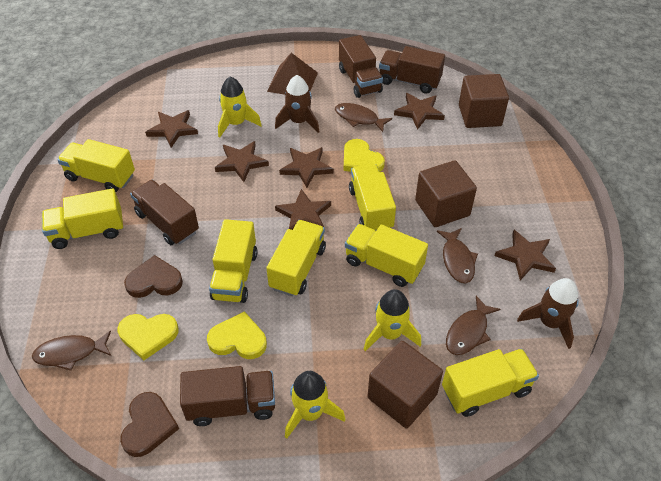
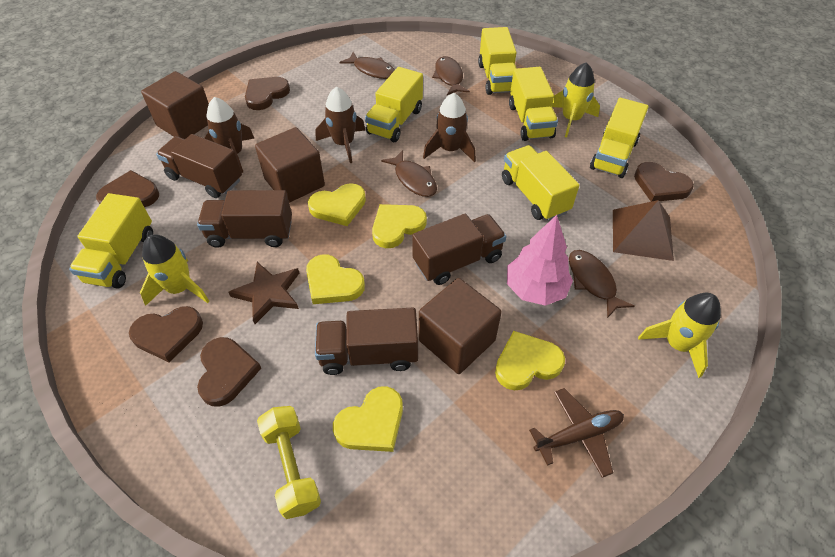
brown heart: [120,392,179,457] [124,255,183,298] = 2 -> [96,170,159,207] [129,306,203,362] [197,337,261,407] [245,77,290,110] [634,162,694,202] = 5
brown plane: none = 0 -> [529,388,624,478] = 1
brown rocket: [275,75,319,133] [517,278,579,349] = 2 -> [204,97,254,173] [316,87,365,163] [423,93,476,163] = 3
brown star: [145,110,198,148] [215,141,269,182] [275,189,331,230] [279,147,334,188] [394,93,445,129] [495,230,556,280] = 6 -> [228,262,299,324] = 1
pink tree: none = 0 -> [507,215,573,306] = 1
yellow dumbbell: none = 0 -> [257,406,321,519] = 1
yellow heart: [117,314,179,360] [207,311,267,359] [344,139,385,172] = 3 -> [306,255,365,304] [308,183,366,226] [333,386,403,452] [372,204,427,248] [495,331,565,390] = 5
yellow truck: [42,188,123,249] [57,139,135,192] [209,219,258,303] [267,220,326,297] [345,224,428,287] [349,164,396,231] [442,349,539,417] = 7 -> [69,193,153,288] [365,67,423,142] [478,27,517,95] [502,145,579,221] [509,67,558,141] [590,98,649,178] = 6

